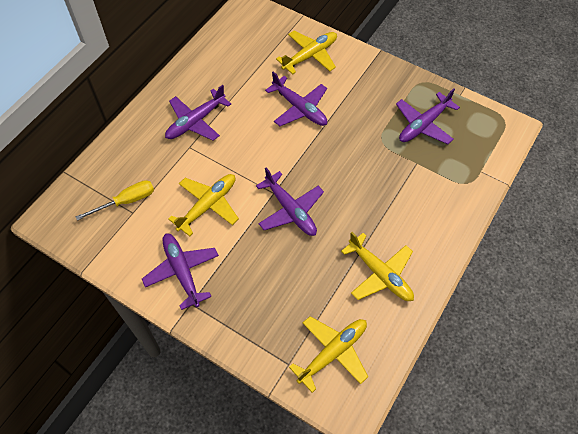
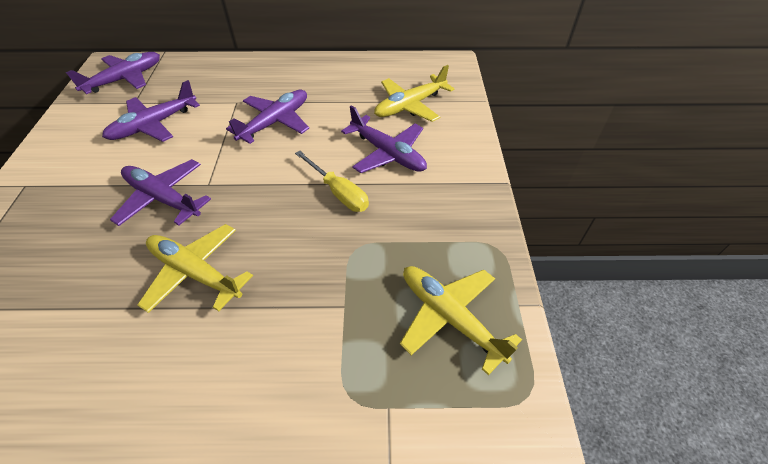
yellow plane: [168,174,239,236] [276,31,337,75] [289,316,368,393] [341,232,414,301] = 4 -> [137,224,253,313] [374,65,455,122] [400,266,522,375] = 3

